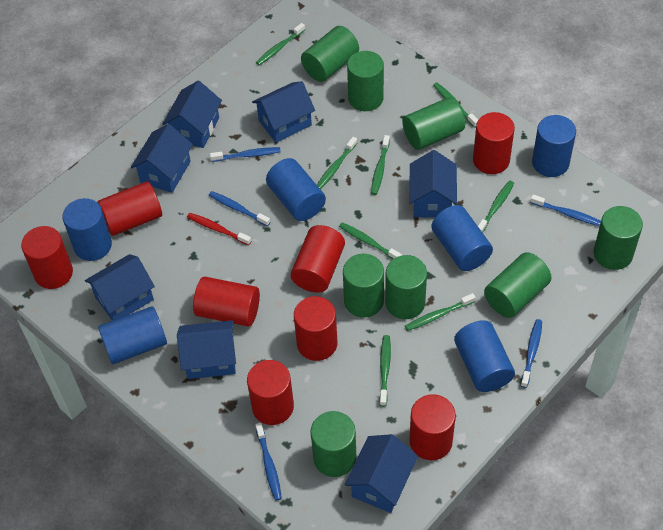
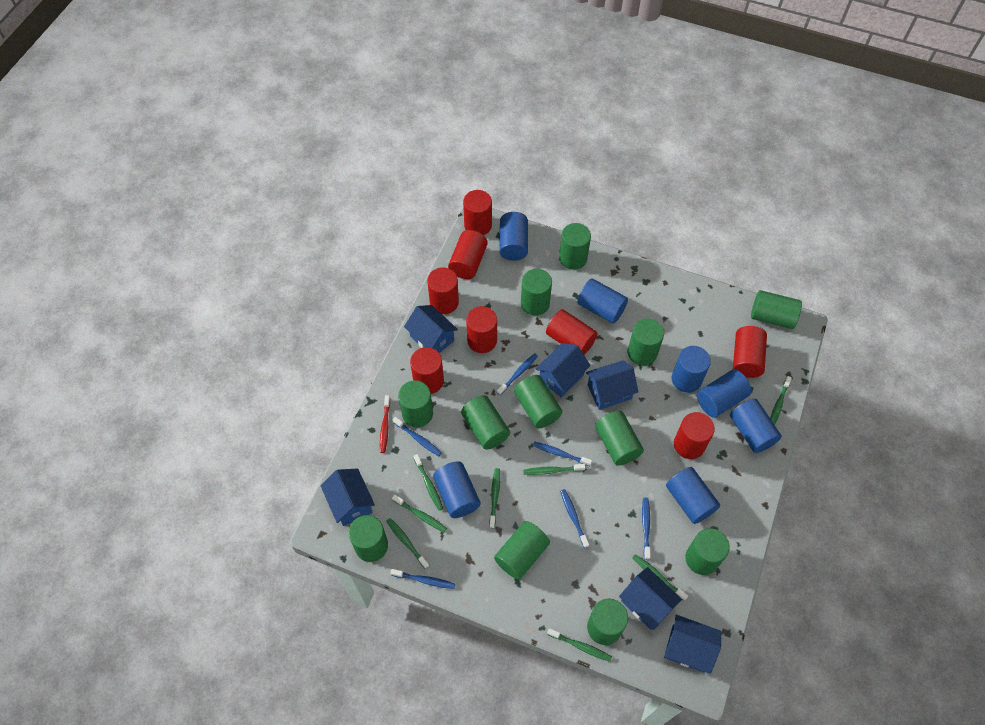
blue cylinder: [63,198,112,261] [98,306,167,364] [266,158,326,221] [431,205,493,271] [454,320,515,392] [532,115,576,177] = 6 -> [433,461,480,518] [499,212,528,261] [577,278,628,324] [666,467,720,524] [671,346,711,393] [697,370,751,418] [730,399,782,453] = 7
blue house: [85,254,155,321] [131,124,193,193] [163,81,222,148] [177,320,236,379] [252,81,315,143] [345,434,418,513] [409,150,457,218] = 7 -> [321,468,375,526] [404,305,458,353] [536,343,591,398] [586,360,639,410] [619,567,682,630] [664,615,721,674] = 6
blue toothbrush: [209,191,270,226] [210,147,281,162] [255,422,282,501] [521,319,542,388] [531,195,601,226] = 5 -> [391,569,455,589] [393,417,442,456] [497,353,538,395] [533,441,592,466] [560,489,589,548] [642,498,650,560] = 6
green cylinder: [301,26,359,82] [311,411,356,477] [343,254,384,318] [347,51,384,111] [385,255,427,319] [402,97,465,150] [484,252,551,318] [594,206,643,270] = 8 -> [348,515,388,562] [398,380,433,427] [461,395,510,450] [494,521,550,580] [514,375,562,428] [521,269,552,316] [559,223,591,270] [587,599,628,645] [595,411,644,466] [628,319,664,366] [685,528,730,575] [751,290,802,329] = 12

